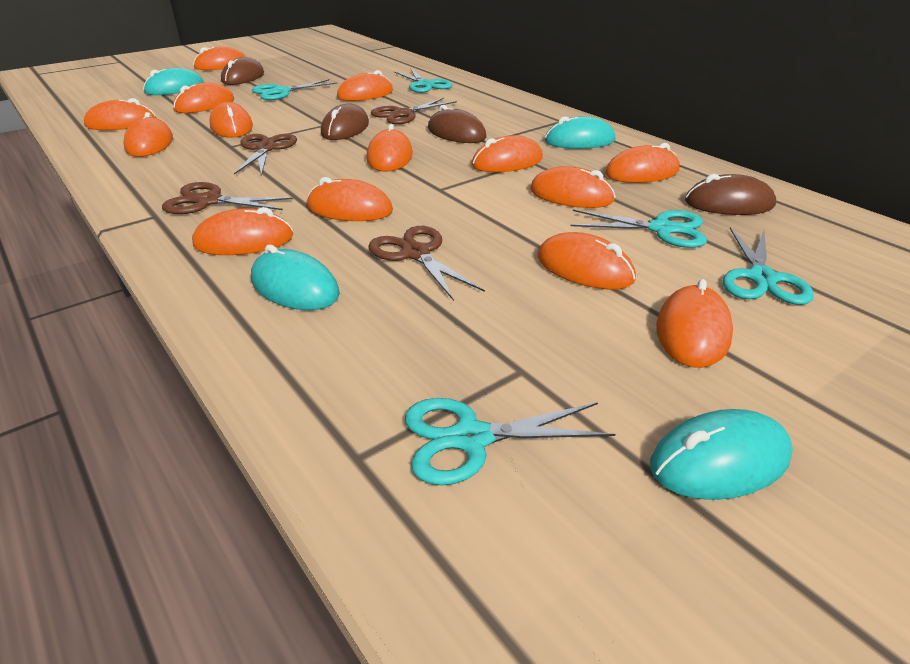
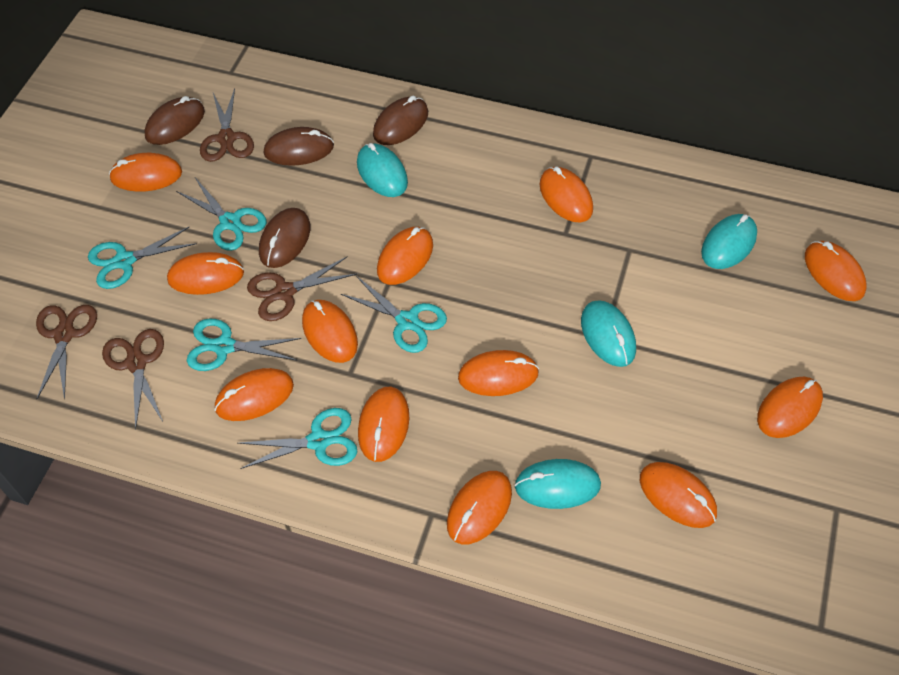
orange mouse: [84,98,156,130] [123,112,173,157] [173,82,234,113] [192,207,293,255] [193,46,246,70] [209,102,253,138] [307,177,393,221] [337,70,393,101] [366,124,413,172] [472,135,543,172] [530,166,616,208] [537,232,636,289] [605,143,679,183] [656,279,733,368] = 14 -> [109,153,182,192] [167,252,244,295] [215,368,294,421] [302,300,358,363] [358,387,409,462] [377,227,433,285] [447,471,512,544] [458,350,539,396] [539,167,593,222] [640,462,717,528] [757,377,823,438] [805,241,867,301] = 12

